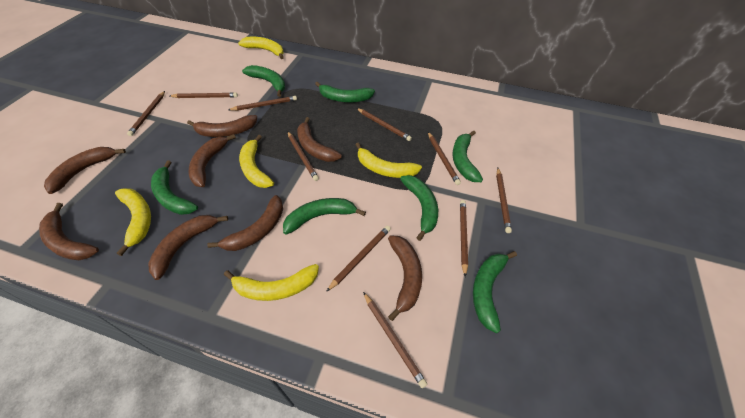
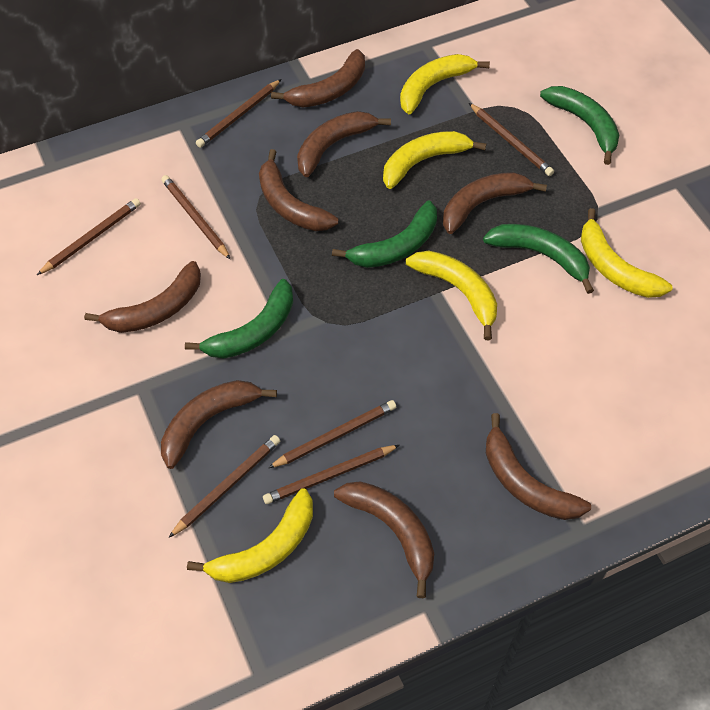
brown pencil: [127,91,165,136] [170,92,238,98] [228,96,297,111] [288,132,319,181] [326,226,391,292] [356,108,412,141] [363,292,427,388] [428,132,461,185] [460,200,468,277] [496,168,512,233] = 10 -> [37,198,141,275] [161,175,231,260] [168,435,280,538] [196,79,281,148] [263,445,400,504] [268,400,396,468] [469,103,554,176] = 7
green banana: [151,160,198,215] [242,65,285,97] [283,198,366,235] [315,82,375,103] [400,175,438,241] [452,130,483,182] [473,251,517,333] = 7 -> [185,279,293,359] [332,201,437,268] [483,224,594,294] [540,86,619,165] = 4

